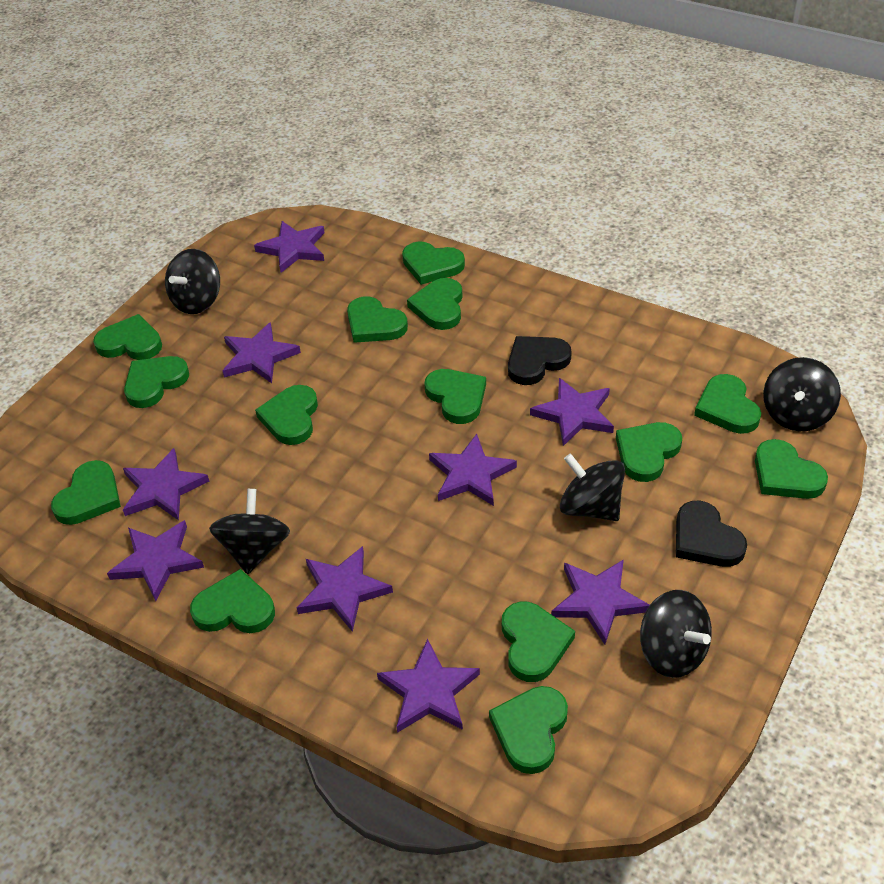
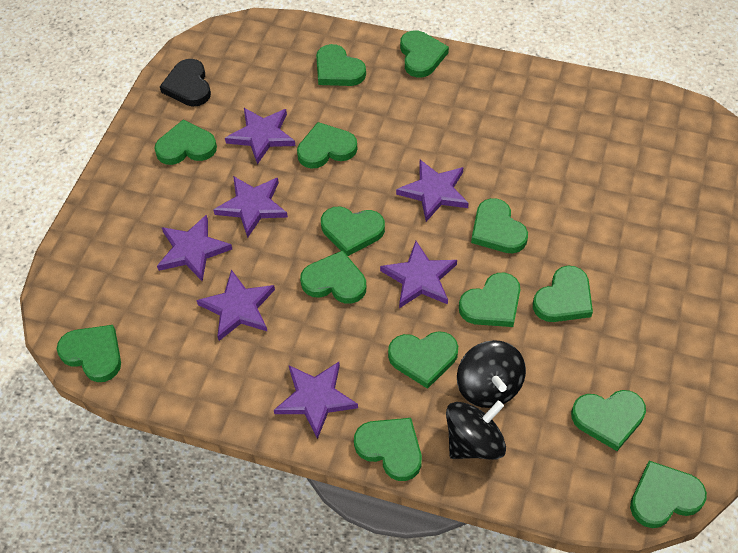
black heart: [508,336,572,385] [676,501,747,567] = 2 -> [160,59,211,107] = 1
black spinning top: [165,249,220,314] [209,489,290,574] [560,454,625,521] [640,590,712,678] [763,357,841,431] = 5 -> [446,400,506,460] [457,340,526,408] = 2
purple star: [107,520,204,601] [123,448,209,520] [223,322,301,383] [254,221,325,273] [297,546,393,632] [377,639,480,733] [429,434,517,506] [530,378,614,446] [551,559,649,645] = 9 -> [157,214,232,281] [196,270,275,341] [213,176,288,238] [225,108,296,164] [274,362,358,439] [380,241,457,308] [396,160,469,222] = 7

